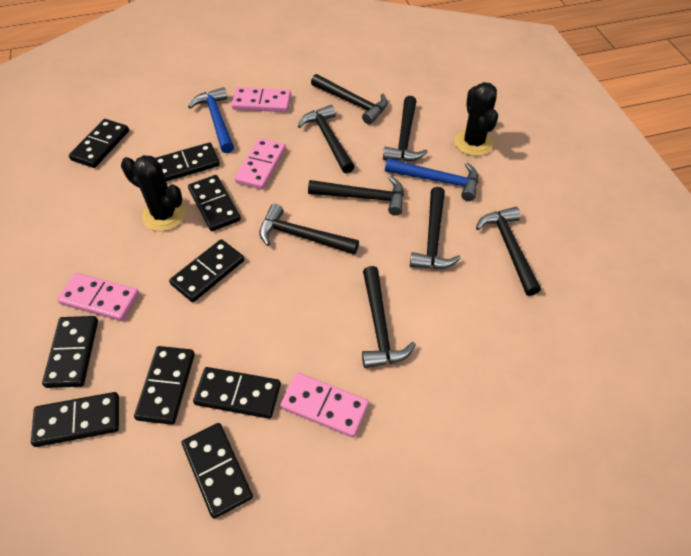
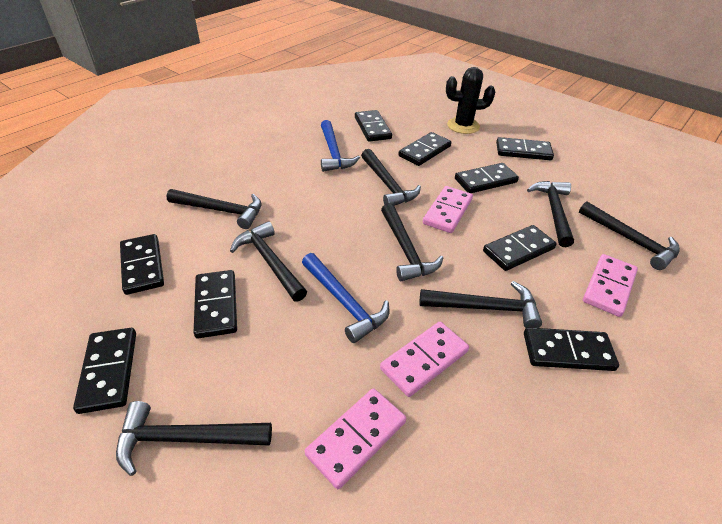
black cactus: [121,155,186,231] [454,82,498,156] = 2 -> [446,67,495,134] = 1

